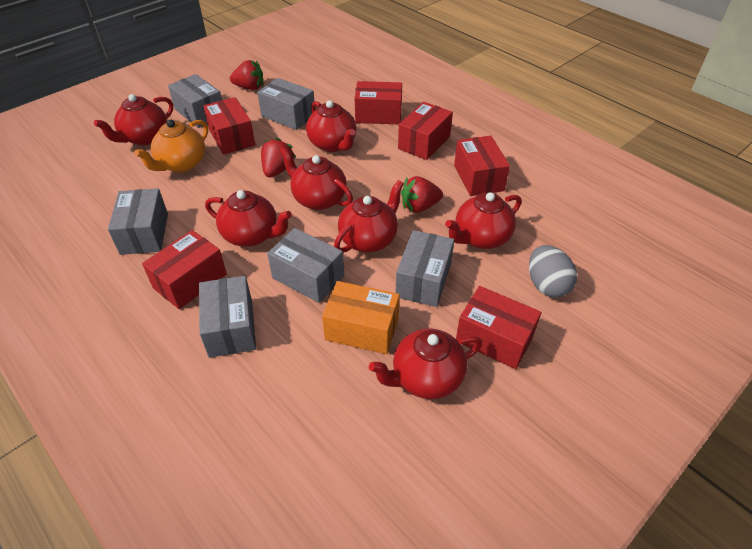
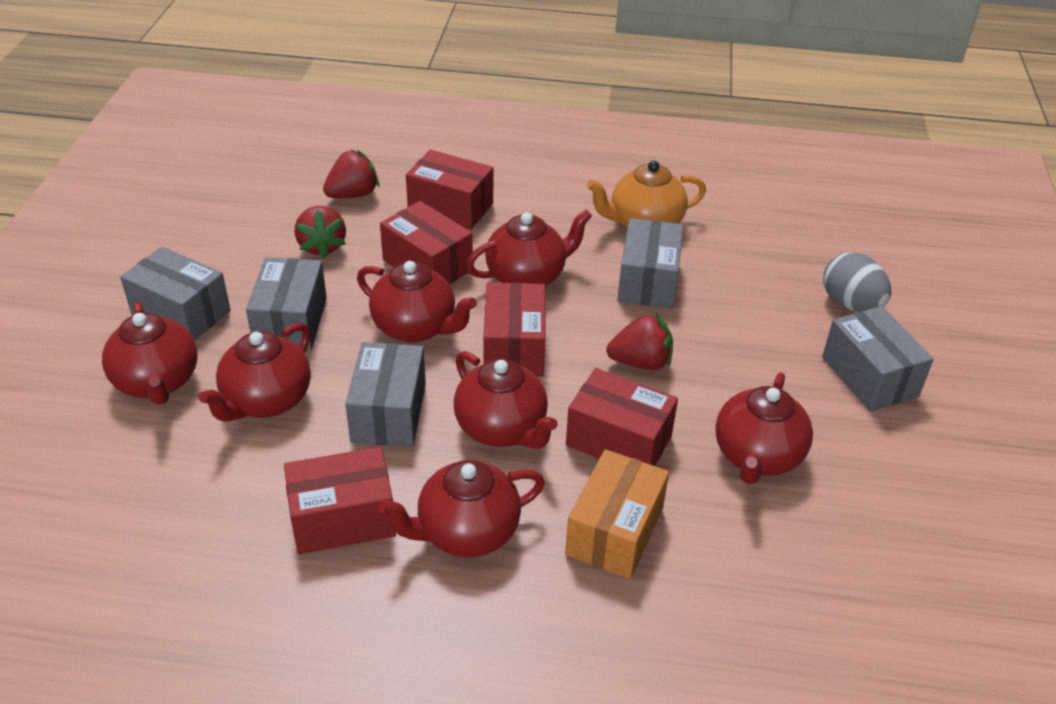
grey box: [108,188,168,255] [168,74,222,128] [199,276,256,358] [257,78,314,130] [267,228,344,303] [396,230,454,307] = 6 -> [120,247,230,341] [246,257,327,351] [345,342,426,447] [617,218,684,308] [822,306,934,412] = 5
red box: [142,230,227,309] [203,97,255,155] [355,81,402,124] [398,102,453,160] [454,136,510,196] [456,286,541,369] = 6 -> [284,447,396,554] [380,201,473,284] [406,149,493,230] [483,282,546,377] [566,368,678,466] = 5

